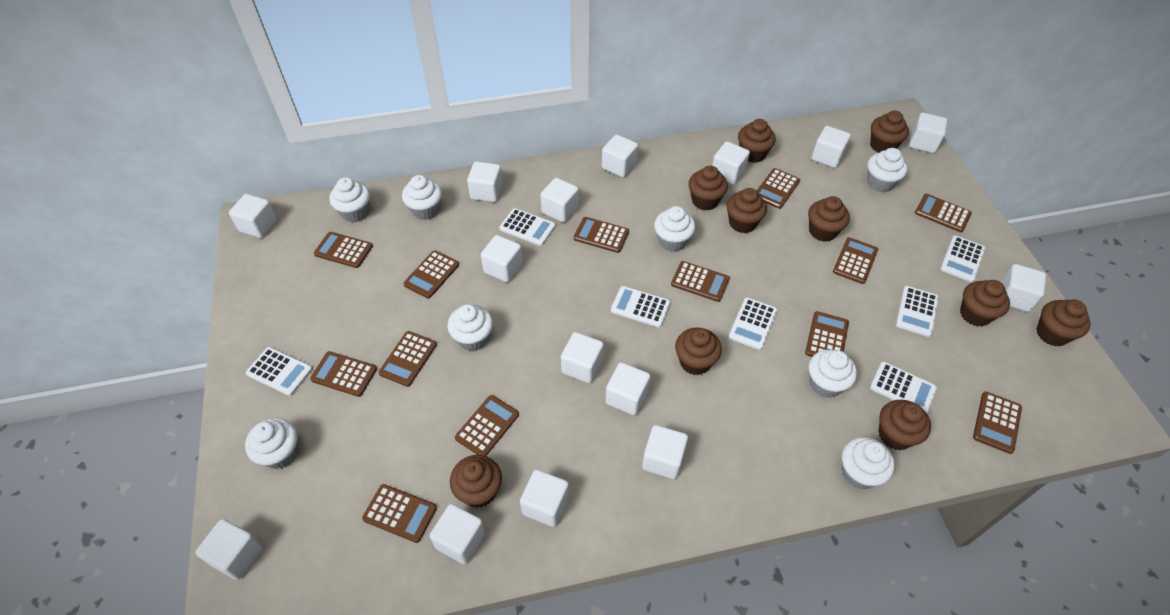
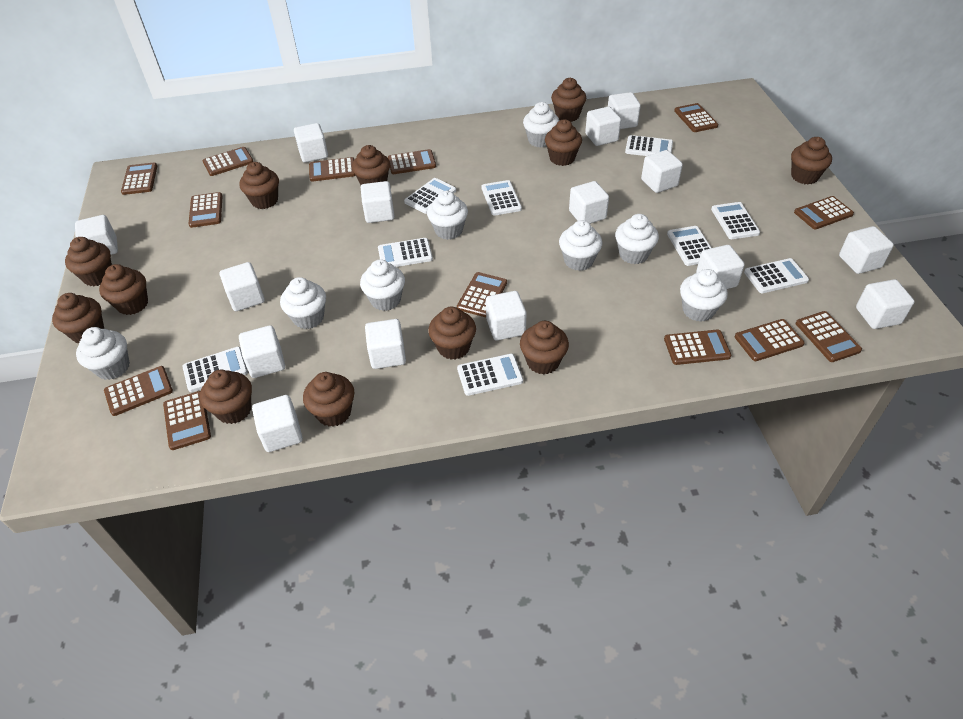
brown cupcake: [450,455,502,508] [675,328,722,375] [688,166,728,211] [727,188,767,233] [738,119,776,163] [808,196,850,242] [870,111,909,153] [878,400,931,450] [960,280,1010,326] [1036,299,1091,346] = 10 -> [52,293,104,343] [65,237,112,286] [99,264,148,315] [200,370,252,424] [239,162,279,209] [303,372,355,427] [352,145,390,185] [428,307,476,360] [520,321,569,375] [545,119,582,166] [551,78,586,122] [791,137,832,185] = 12
white calculator: [246,347,312,396] [499,208,556,246] [611,286,670,327] [729,297,777,350] [870,361,937,413] [896,286,939,337] [940,235,985,282] = 7 -> [182,347,248,392] [378,238,433,267] [404,178,456,214] [457,354,523,396] [482,180,522,216] [625,135,673,156] [667,226,711,266] [711,202,760,239] [744,258,809,293] = 9

